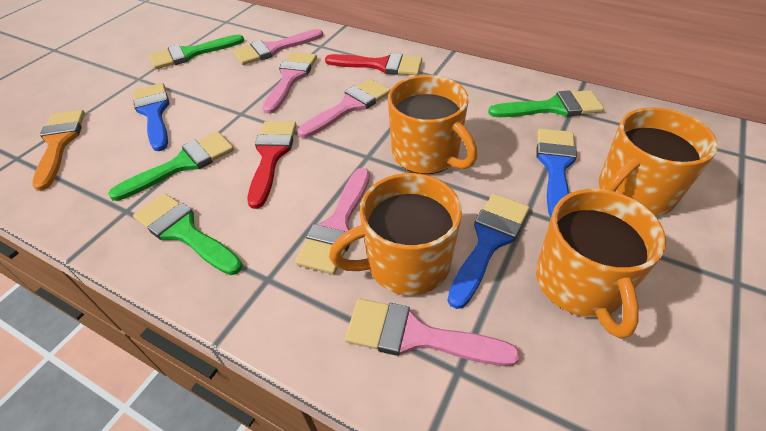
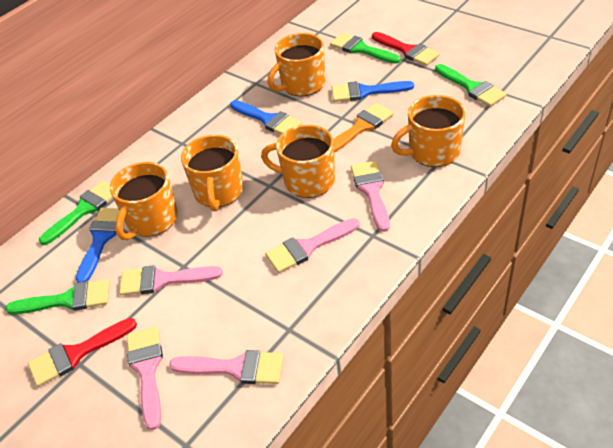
orange mug: [329,173,462,295] [388,75,477,174] [536,189,666,339] [599,107,718,216] = 4 -> [110,162,178,240] [181,135,244,212] [261,125,335,198] [267,33,325,96] [391,95,466,167] = 5

